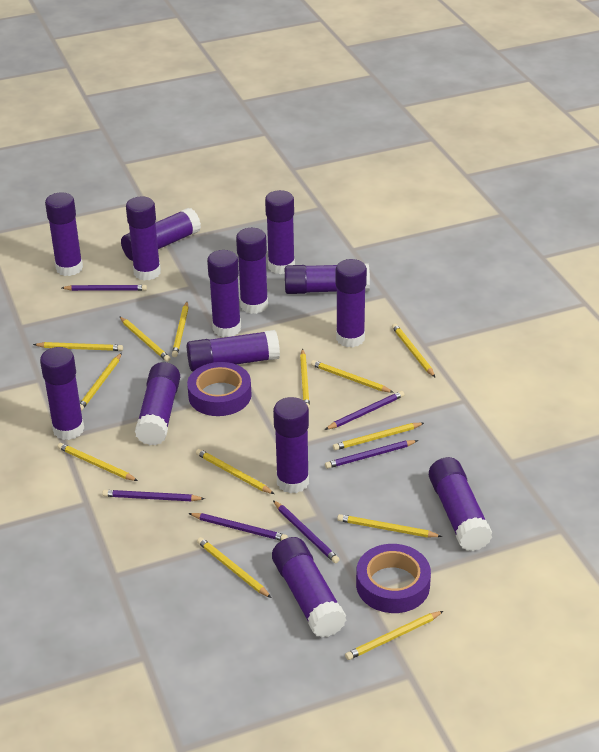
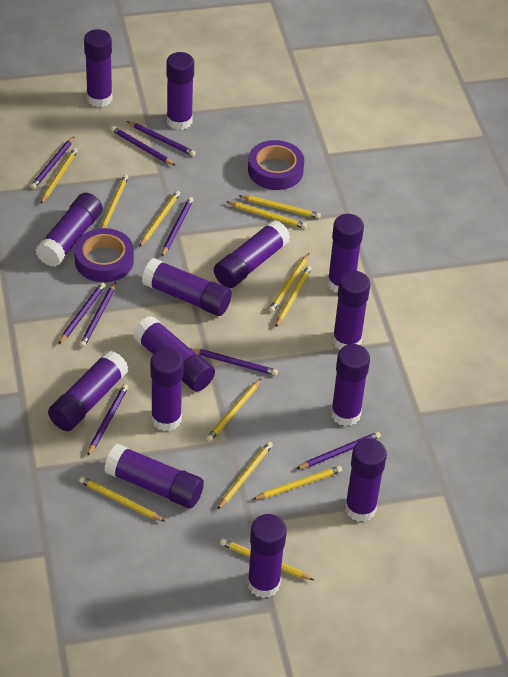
purple pencil: [62,285,147,291] [102,490,205,501] [188,513,288,541] [273,500,340,563] [325,391,404,430] [325,440,418,469] = 6 -> [30,137,74,189] [58,282,106,345] [80,282,116,348] [87,384,128,456] [111,126,176,166] [127,121,196,156] [162,197,193,256] [191,349,278,376] [296,432,381,469] = 9
yellow pencil: [33,342,123,351] [58,443,138,481] [80,353,122,411] [119,316,171,362] [172,302,188,357] [196,449,274,494] [197,537,271,598] [300,349,310,408] [311,360,394,393] [333,423,424,450] [337,514,442,538] [345,611,443,660] [392,324,435,377] = 13 -> [40,148,78,204] [79,476,165,522] [101,174,128,228] [139,191,180,247] [206,379,261,442] [217,441,273,510] [220,539,314,580] [227,201,307,229] [239,195,321,219] [252,466,342,500] [269,253,309,312] [275,265,312,327] = 12

